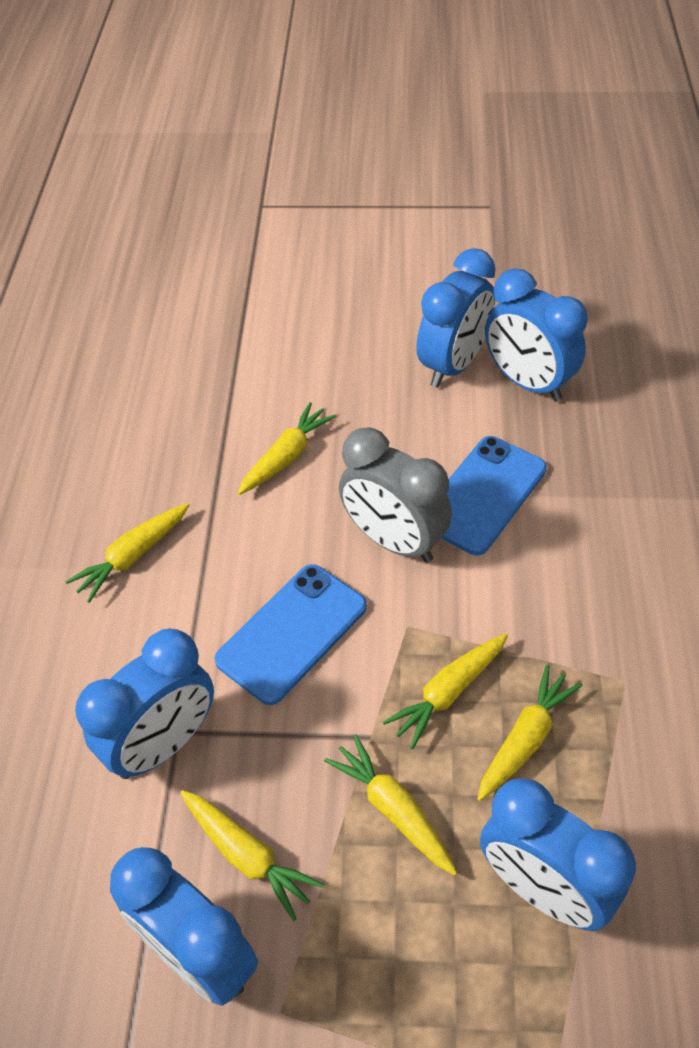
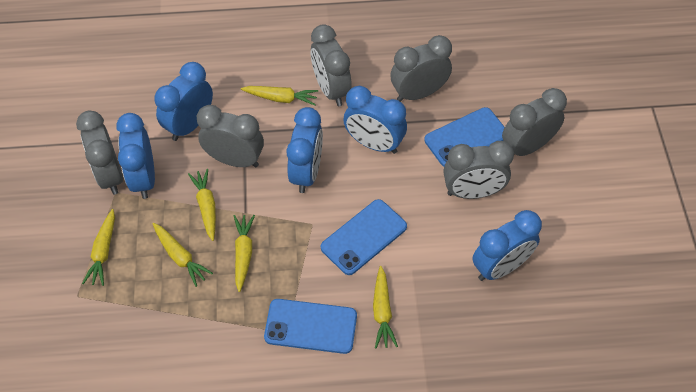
blue phone: [214,564,367,705] [441,436,547,555] = 2 -> [264,299,357,354] [321,199,407,275] [424,107,505,166] = 3
grey clock: [339,427,452,563] = 1 -> [76,110,123,195] [197,105,264,167] [311,24,352,106] [390,35,452,102] [444,141,514,199] [502,88,567,156] = 6

